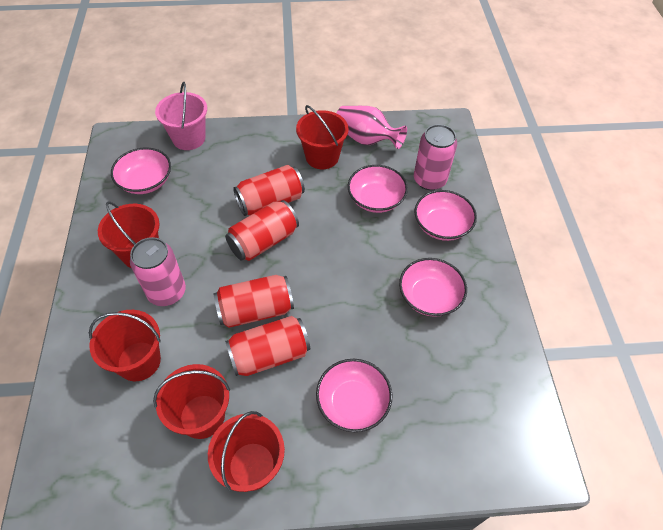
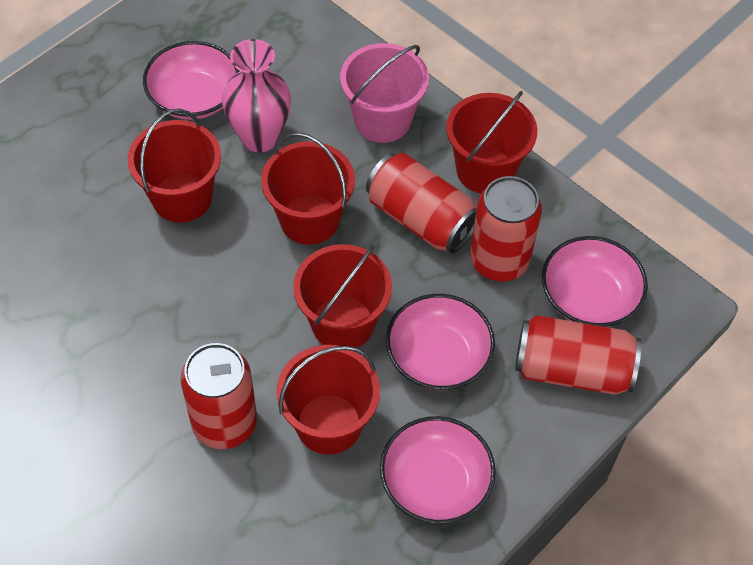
pink bowl: [111,148,171,194] [316,359,392,432] [348,165,408,213] [399,258,467,317] [415,190,477,241] = 5 -> [143,41,239,120] [380,416,496,524] [386,294,495,390] [542,236,648,327] = 4
pink can: [130,237,186,306] [414,124,457,190] = 2 -> none = 0

